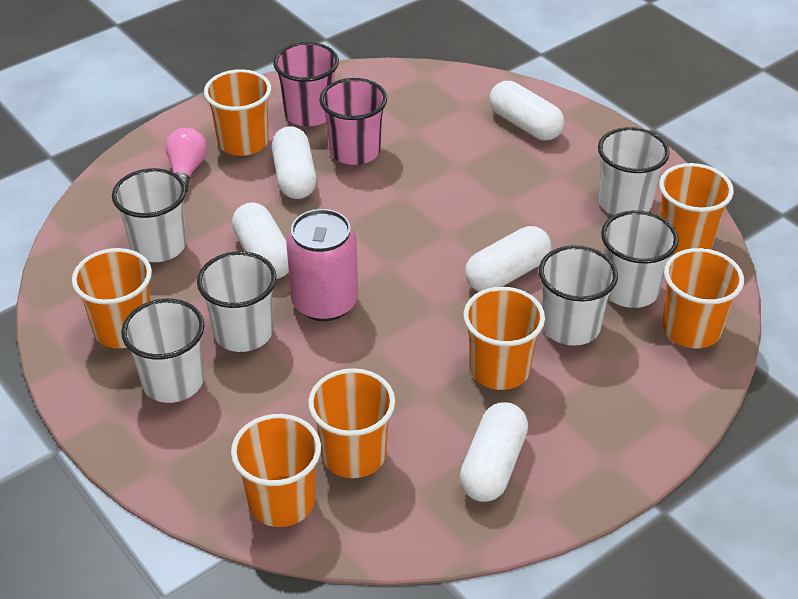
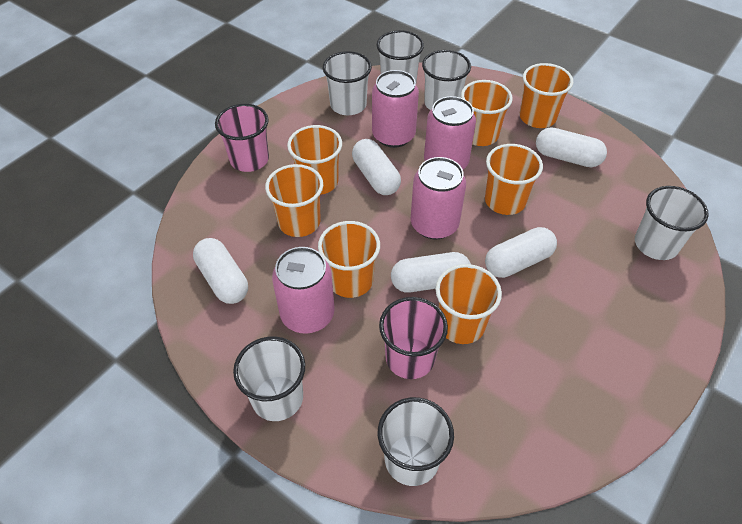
pink can: [286,209,358,321] = 1 -> [272,247,335,334] [372,70,419,148] [411,157,466,240] [424,96,476,169] = 4
pink light bulb: [165,128,207,193] = 1 -> none = 0

